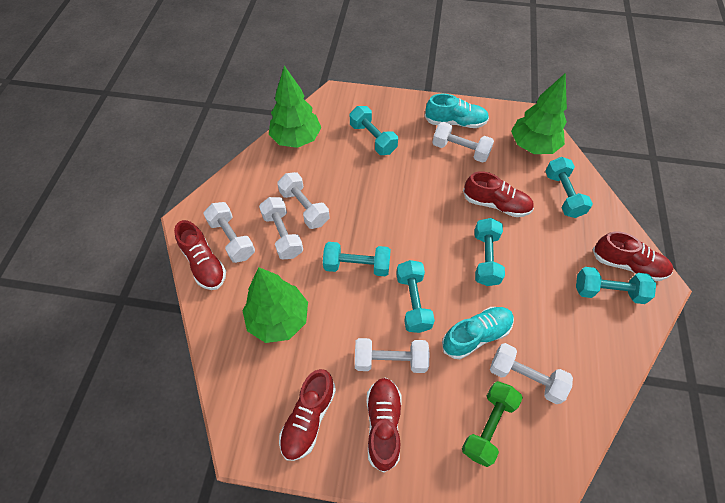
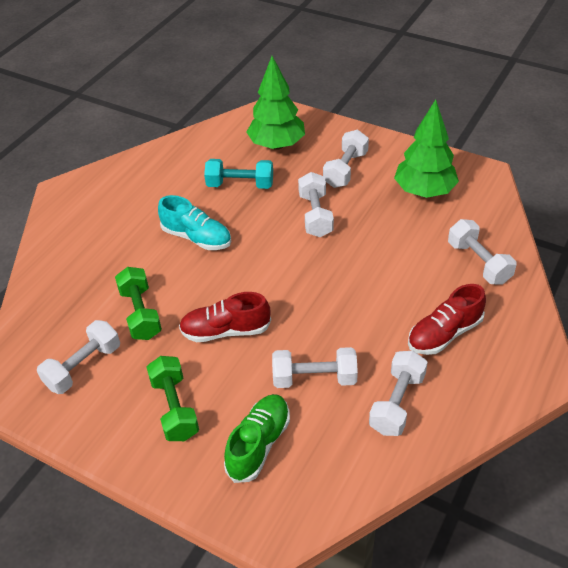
green dumbbell: [462,381,523,467] = 1 -> [115,267,162,340] [146,356,199,441] = 2
green shoe: none = 0 -> [224,394,290,483] = 1
green tree: [242,267,308,343] [269,66,321,148] [511,73,567,154] = 3 -> [247,56,305,150] [394,99,459,198] = 2
red shoe: [174,220,226,290] [279,369,336,461] [366,377,402,473] [463,171,534,217] [592,231,673,281] = 5 -> [179,292,271,342] [408,284,486,355] = 2
turquoise dumbbell: [323,242,391,276] [350,106,398,155] [396,260,435,333] [475,218,505,286] [545,157,593,218] [576,267,656,304] = 6 -> [204,159,273,189] = 1
turquoise shoe: [424,94,489,128] [442,307,514,359] = 2 -> [158,195,231,250] = 1

